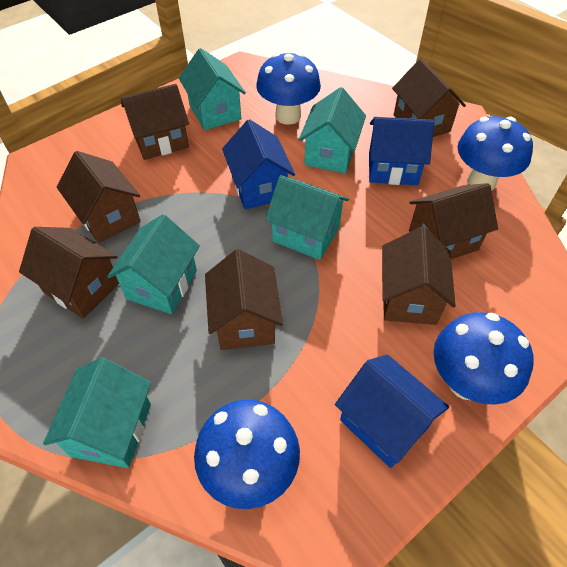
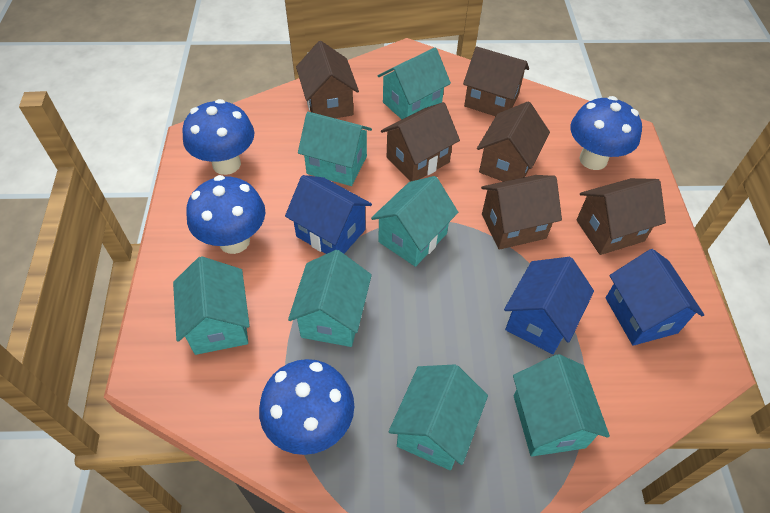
brown house: [19,227,119,319] [57,151,141,243] [121,84,189,160] [205,249,283,350] [382,226,456,325] [392,59,466,137] [409,183,498,259] = 7 -> [296,41,359,118] [381,102,460,181] [463,46,529,116] [477,101,550,182] [481,175,562,250] [577,178,666,255] = 6
turquoise house: [43,358,151,468] [107,214,200,314] [179,48,246,130] [265,175,349,260] [299,87,366,174] = 5 -> [173,256,250,355] [288,250,372,347] [298,112,372,186] [371,176,458,267] [377,47,451,119] [389,364,488,470] [513,354,610,456] = 7

